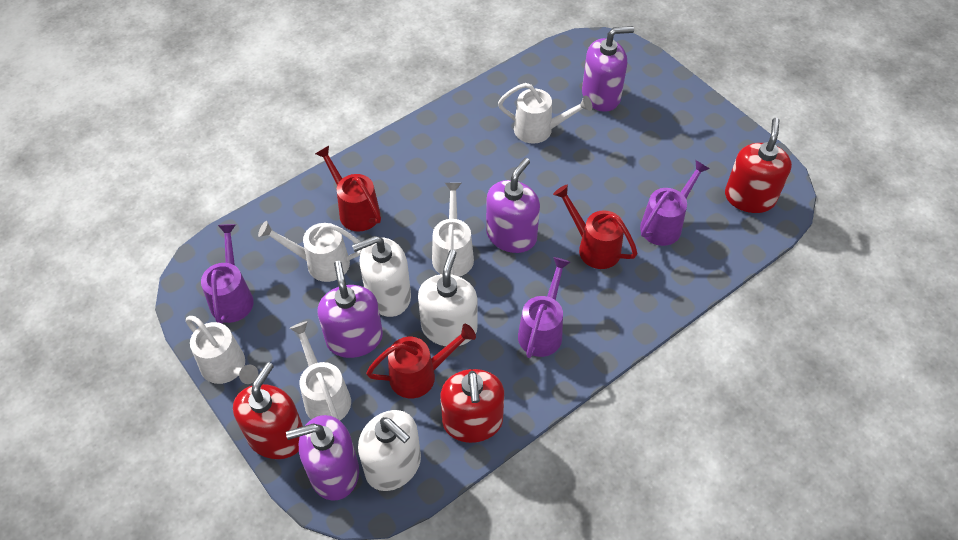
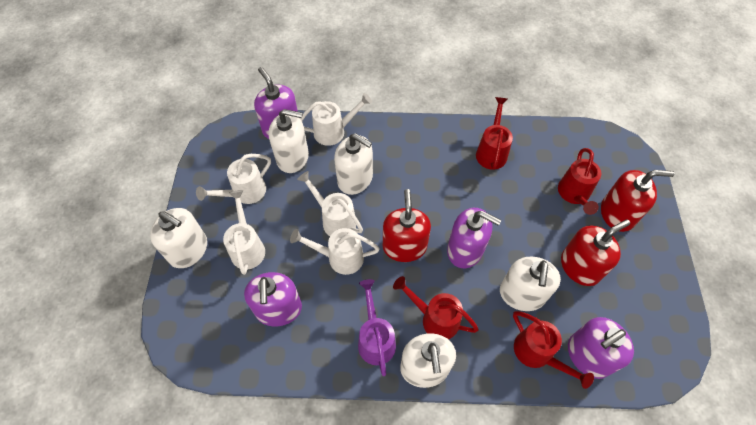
purple watering can: [201,224,254,323] [518,257,570,358] [640,160,710,246] = 3 -> [358,279,396,376] = 1
red watering can: [315,146,381,232] [366,324,476,398] [553,185,637,269] = 3 -> [393,276,479,339] [476,97,513,170] [513,311,594,389] [558,148,601,215] = 4
white soap dispenser: [352,236,411,317] [358,410,421,491] [418,250,477,346] = 3 -> [150,208,207,268] [269,109,309,173] [334,133,373,195] [400,333,456,388] [500,257,561,311] = 5

